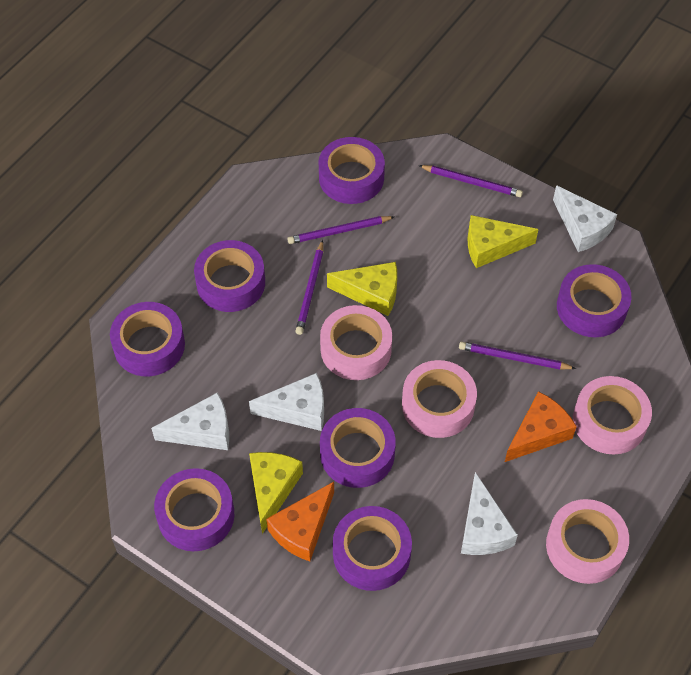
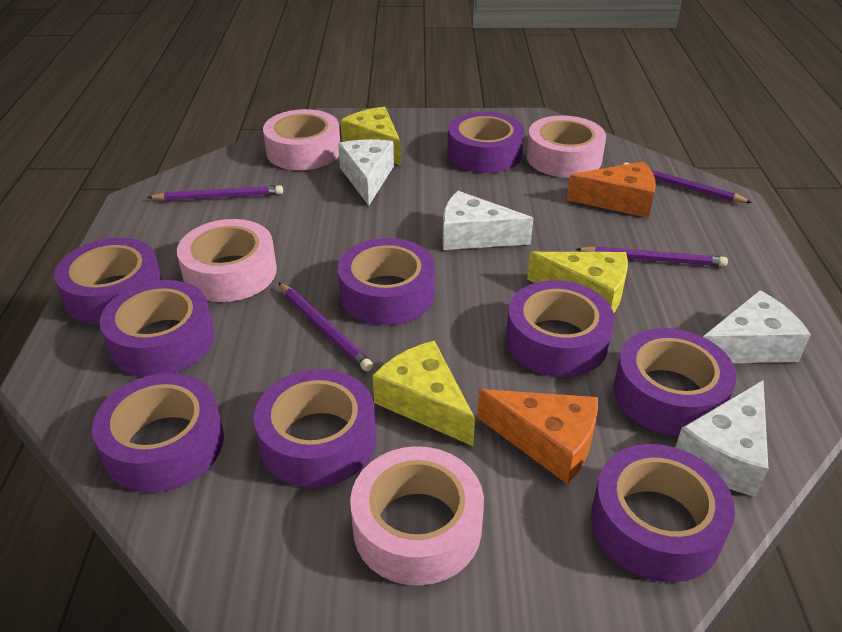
purple tape: [110,302,185,376] [154,468,234,551] [194,240,265,312] [319,137,385,204] [320,408,396,488] [333,506,412,591] [557,264,632,337] = 7 -> [54,238,162,325] [92,373,224,493] [100,280,214,377] [254,369,376,488] [337,238,435,325] [447,112,524,173] [506,280,614,377] [591,444,735,582] [614,328,737,436] = 9

